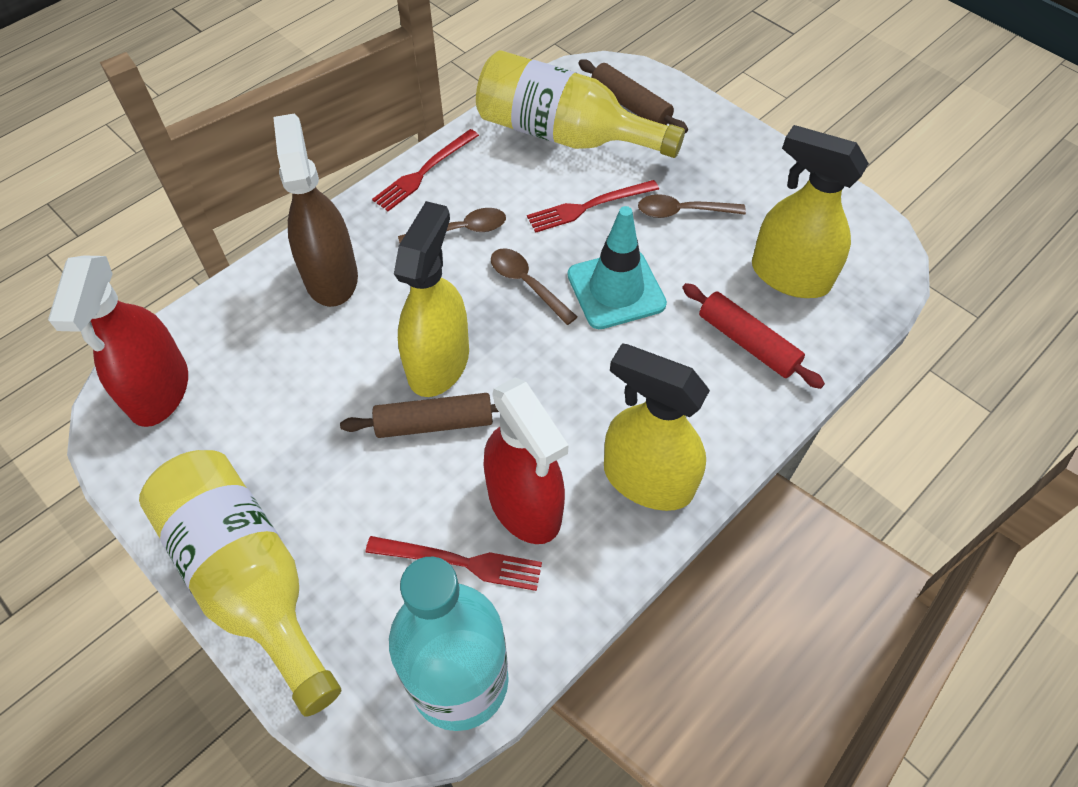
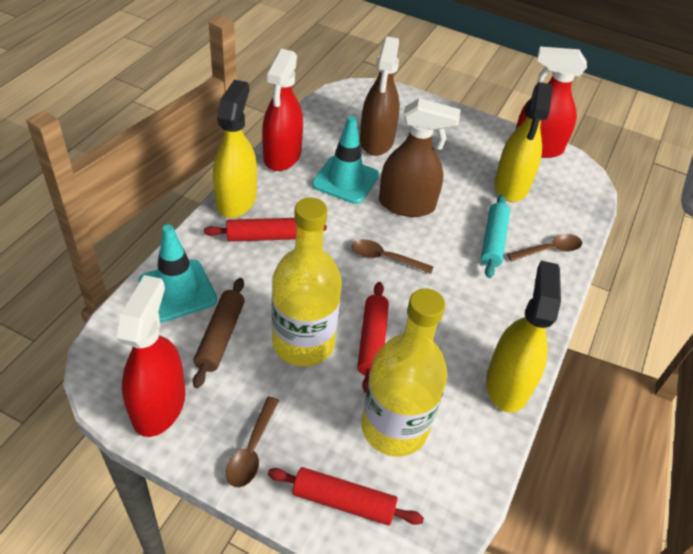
brown rolling pin: [340,393,499,438] [578,59,688,133] = 2 -> [193,278,245,388] = 1
brown spray bottle: [273,114,358,307] = 1 -> [360,36,400,156] [379,98,461,217] = 2
red fork: [366,536,542,591] [372,129,479,211] [527,180,659,233] = 3 -> none = 0
red rolling pin: [682,283,825,389] = 1 -> [204,218,327,242] [268,467,424,525] [357,282,389,393] = 3
red spray bottle: [48,256,188,427] [483,378,569,544] = 2 -> [117,275,185,437] [262,49,303,171] [515,47,587,158] = 3
turquoise bottle: [389,557,509,731] = 1 -> none = 0
turquoise rolling pin: none = 0 -> [481,195,510,278] = 1
turquoise traffic cone: [568,206,667,329] = 1 -> [138,224,217,323] [312,116,379,204] = 2

